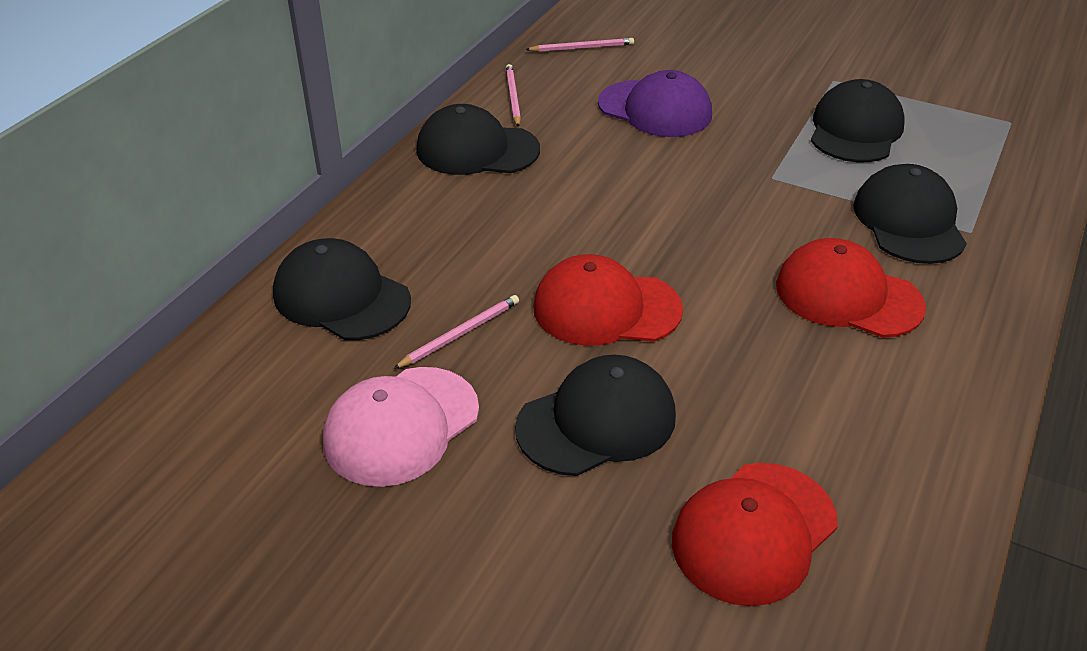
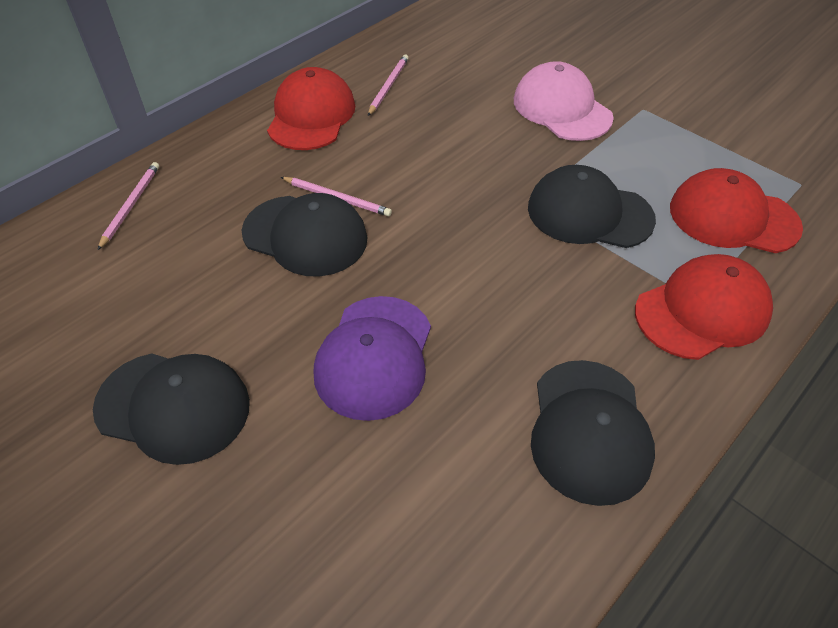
black cap: [273,238,411,340] [416,104,540,175] [515,355,676,476] [811,79,905,162] [853,164,967,264] = 5 -> [93,354,250,465] [242,193,368,277] [528,165,656,248] [531,360,655,506] = 4

